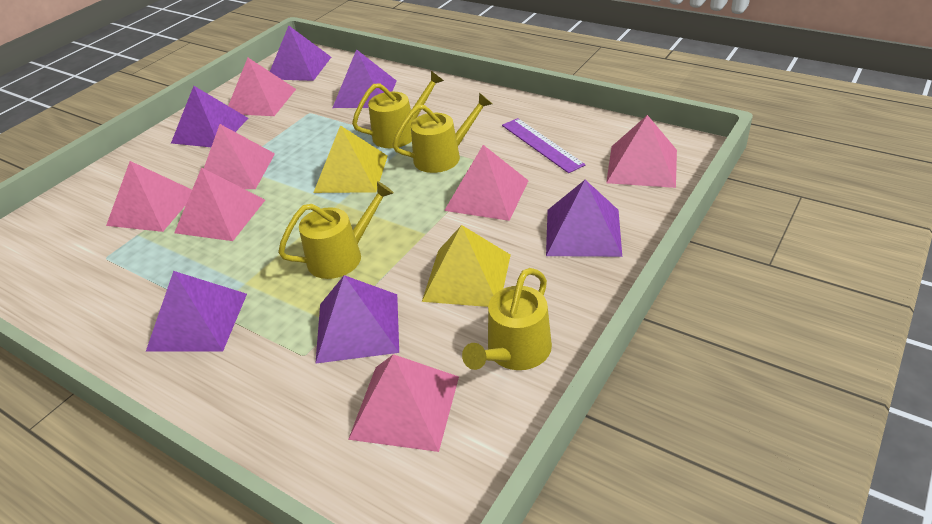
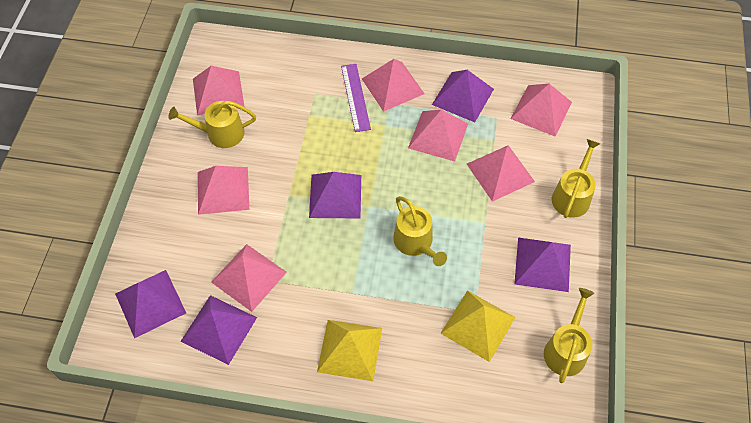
purple pyramid: [146,271,247,352] [171,86,248,147] [270,26,331,81] [315,275,399,364] [333,49,397,108] [546,180,622,257] = 6 -> [115,270,186,338] [181,295,257,365] [309,172,361,218] [432,70,494,122] [514,238,571,292] = 5

